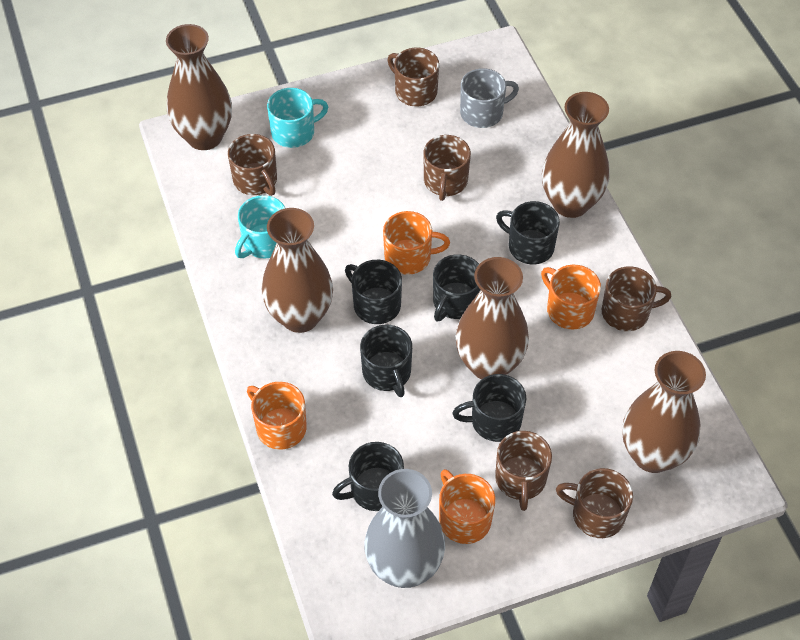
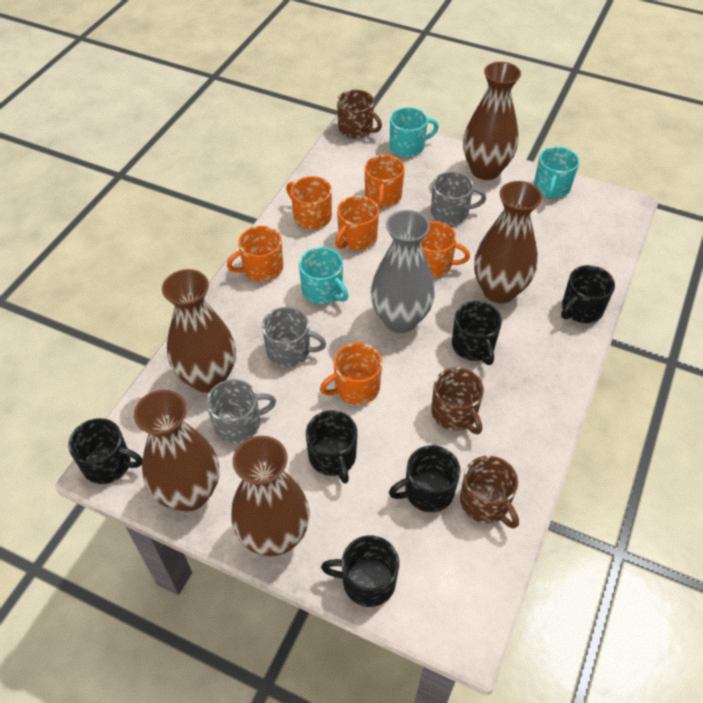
brown mug: [228,134,277,196] [387,48,439,107] [423,135,471,201] [495,431,552,511] [556,468,633,538] [602,266,671,331] = 6 -> [337,90,382,138] [431,367,484,434] [460,456,519,529] = 3
grey mug: [460,68,519,128] = 1 -> [206,379,276,443] [262,307,326,367] [431,171,486,224] = 3
orange mug: [247,382,307,450] [383,211,450,275] [439,469,495,544] [541,265,601,329] = 4 -> [227,226,283,281] [286,176,332,229] [320,343,382,405] [335,196,379,250] [365,155,405,209] [420,221,470,277] = 6
turquoise mug: [235,195,285,258] [267,88,328,148] = 2 -> [299,247,349,304] [390,107,439,157] [534,146,579,199] = 3

